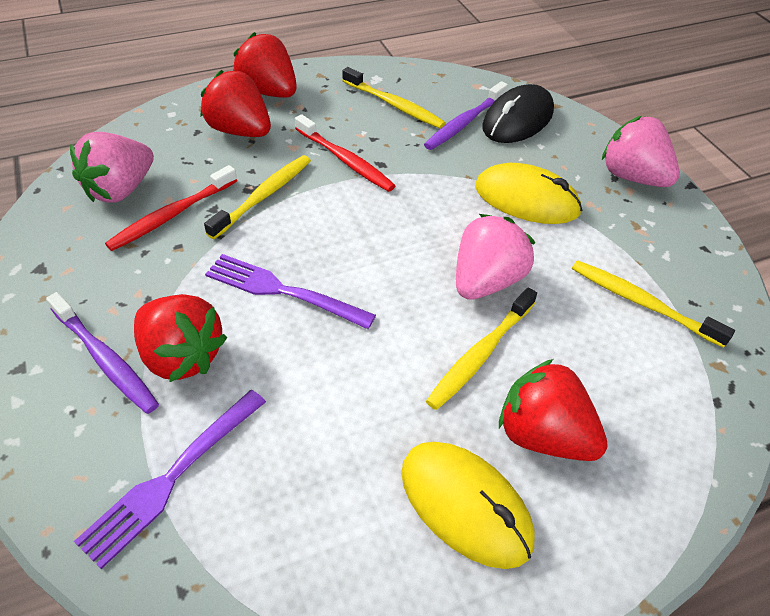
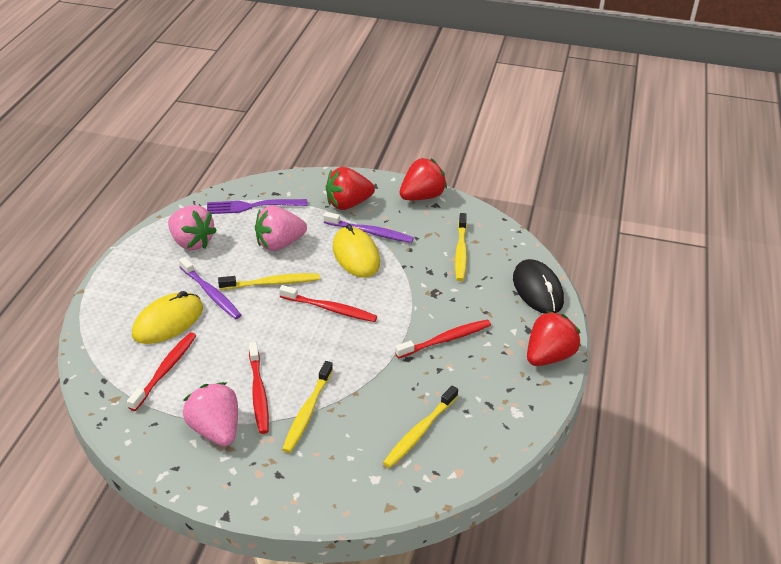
purple fork: [74,390,266,569] [205,254,376,329] = 2 -> [207,199,307,214] = 1
red strawberry: [134,294,227,382] [200,70,271,137] [233,32,297,98] [499,359,608,461] = 4 -> [326,167,375,210] [400,158,447,200] [527,311,581,366] = 3
red toothbrush: [105,165,237,251] [295,114,396,192] = 2 -> [127,332,197,411] [249,342,269,434] [279,285,377,322] [395,319,491,358] = 4

